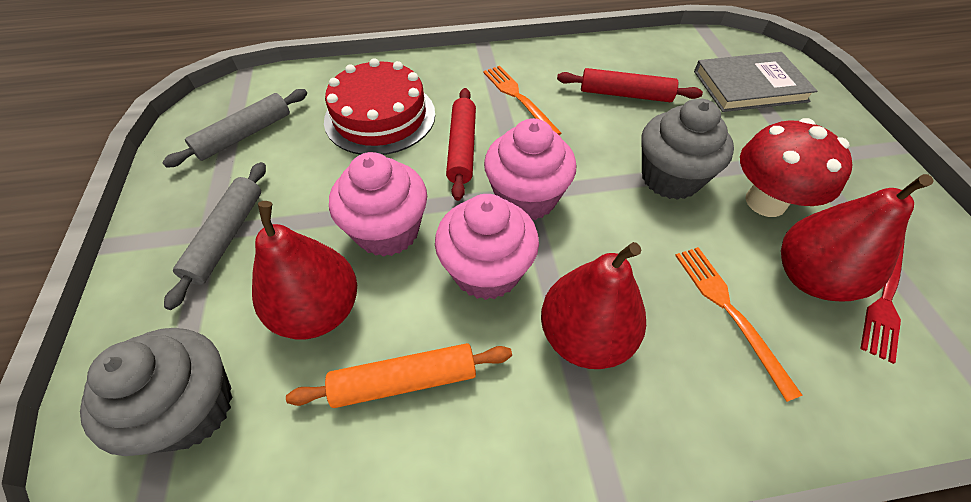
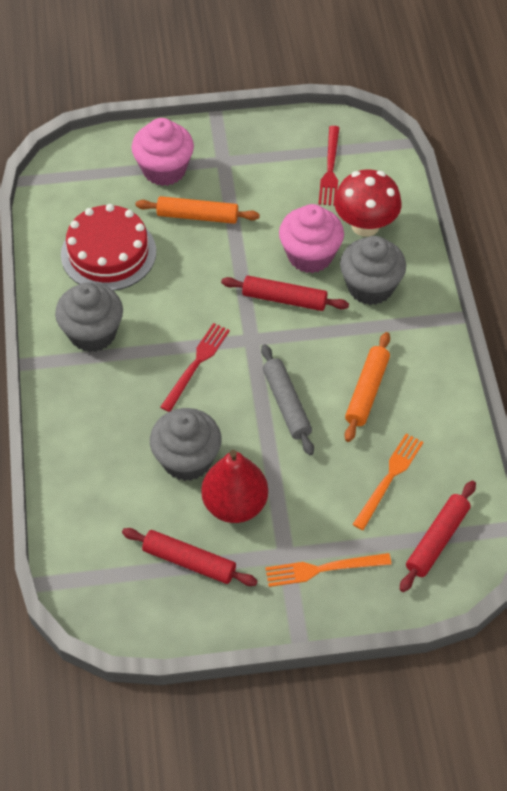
grey book: [694,52,817,112] = 1 -> none = 0
grey cupcake: [80,328,233,456] [641,98,734,200] = 2 -> [55,283,123,352] [150,408,222,481] [340,236,406,305] = 3
grey rolling pin: [162,89,307,168] [164,162,266,310] = 2 -> [261,344,314,455] = 1
orange rolling pin: [286,343,512,408] = 1 -> [136,196,260,224] [344,332,390,442] = 2
pink cupcake: [329,152,427,257] [435,194,539,300] [484,118,577,220] = 3 -> [132,118,194,186] [279,204,344,273] = 2
red fork: [860,238,905,364] = 1 -> [160,323,230,412] [318,126,340,206] = 2
red pear: [252,201,357,340] [541,242,646,369] [781,174,934,301] = 3 -> [201,450,268,523] = 1
red rolling pin: [446,88,476,201] [557,68,703,102] = 2 -> [122,528,258,586] [221,276,349,311] [400,481,476,592] = 3

